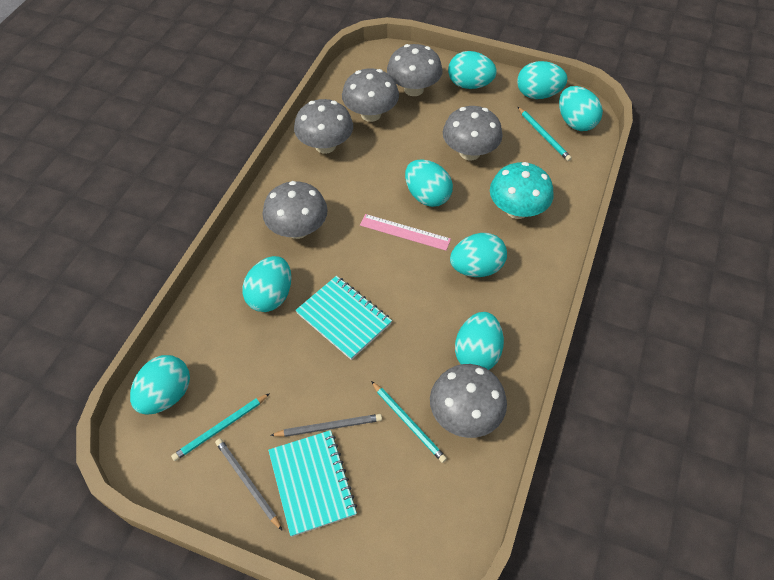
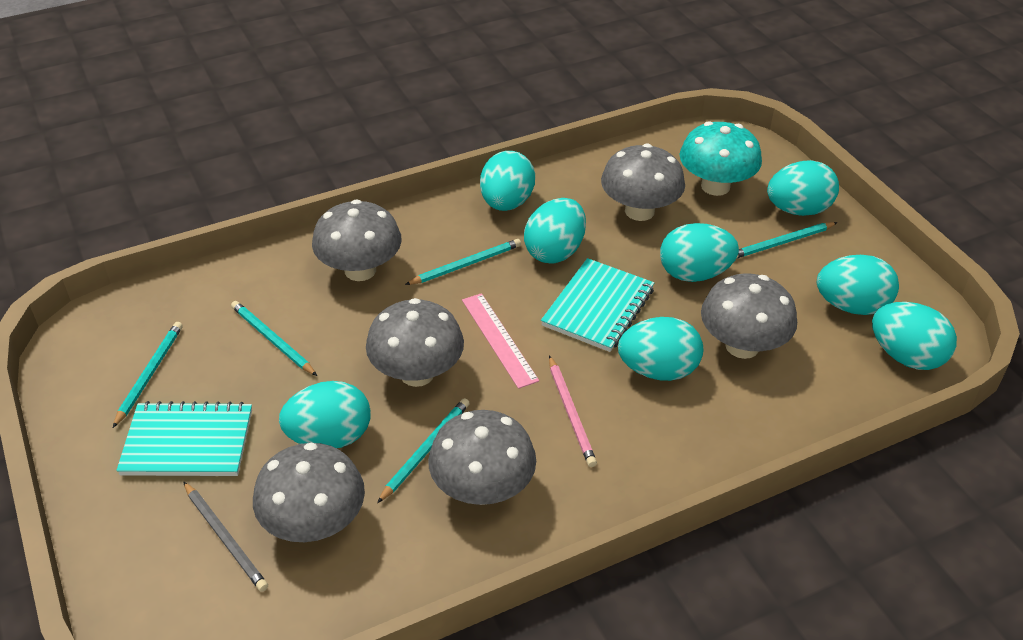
grey pencil: [215,438,282,530] [270,414,382,437] = 2 -> [183,481,268,592] = 1
pink pencil: none = 0 -> [549,355,597,467] = 1
turquoise pencil: [171,393,270,461] [371,381,447,463] [518,107,572,161] = 3 -> [113,322,183,428] [231,301,317,376] [377,398,470,503] [405,239,521,285] [736,222,838,259] = 5

